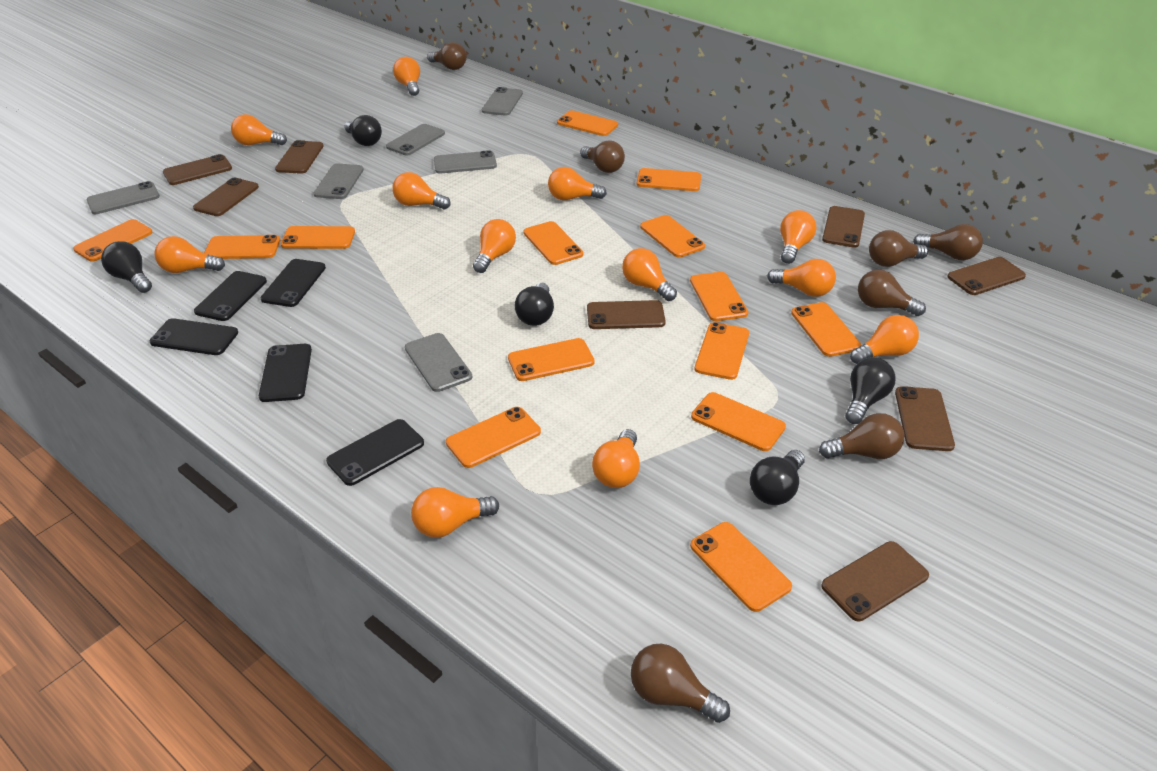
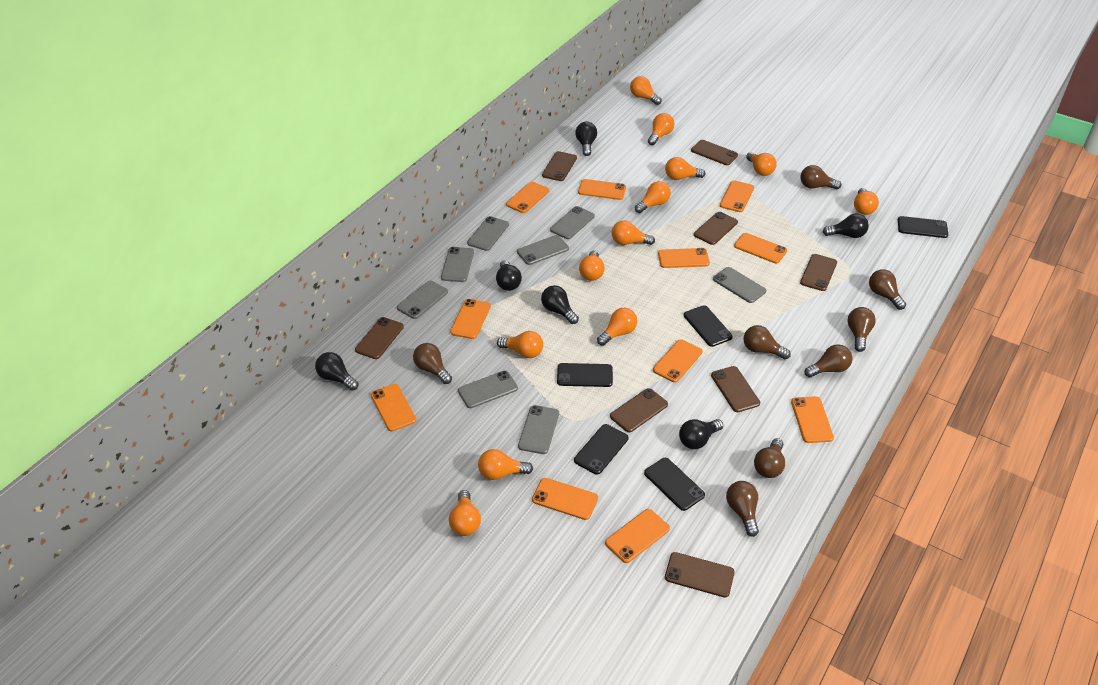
black light bulb: [101,241,152,293] [344,115,382,146] [514,283,554,326] [750,450,805,505] [845,357,895,424] = 5 -> [315,352,359,391] [496,260,522,291] [541,285,579,324] [575,122,597,156] [679,419,723,449] [823,213,869,238] = 6
brown light bulb: [427,42,467,70] [580,140,625,173] [631,644,730,723] [819,413,904,459] [858,269,926,316] [869,230,928,267] [913,224,983,260] = 7 -> [413,343,452,384] [726,481,759,537] [743,325,791,359] [754,438,785,478] [801,165,841,190] [804,344,852,378] [847,307,876,352] [869,269,906,310] = 8
grey phone: [87,181,160,214] [314,164,364,199] [386,124,445,156] [405,333,472,392] [434,150,497,174] [482,87,523,116] = 6 -> [397,281,448,319] [441,247,474,282] [458,371,518,408] [467,216,509,251] [517,235,569,265] [518,405,559,454] [550,206,595,239] [713,267,766,303] = 8
orange phone: [73,219,153,262] [204,235,280,259] [281,226,355,249] [446,407,541,468] [508,338,595,381] [524,221,583,265] [557,110,618,136] [637,168,701,191] [640,215,705,258] [690,272,748,321] [690,522,792,612] [691,392,786,451] [695,322,749,380] [791,302,862,357] = 14 -> [371,384,416,431] [450,299,491,339] [506,182,549,213] [532,478,598,520] [578,179,626,200] [605,509,670,563] [653,339,703,383] [658,248,710,268] [720,180,754,212] [734,233,787,263] [791,396,834,443] = 11

